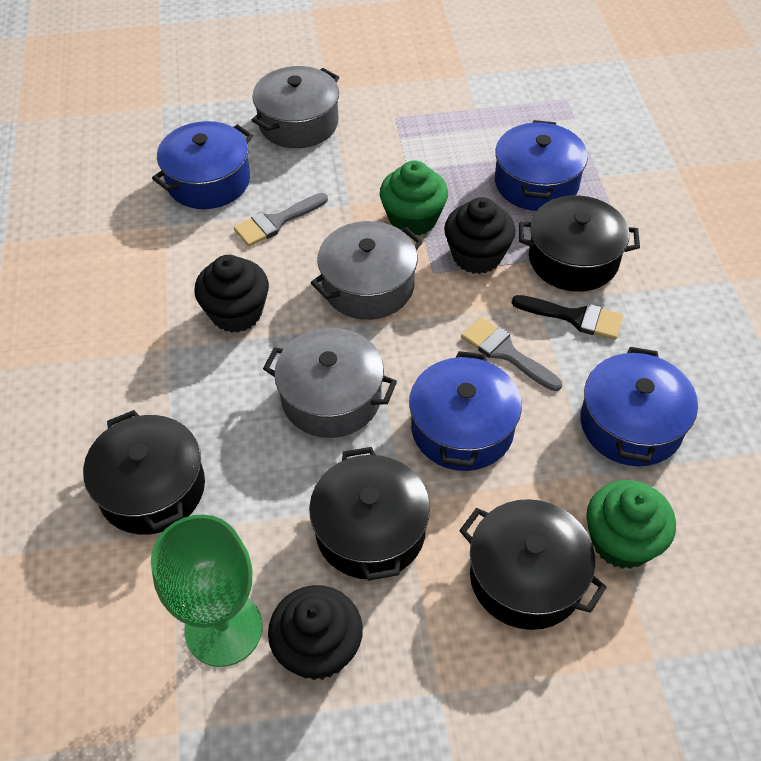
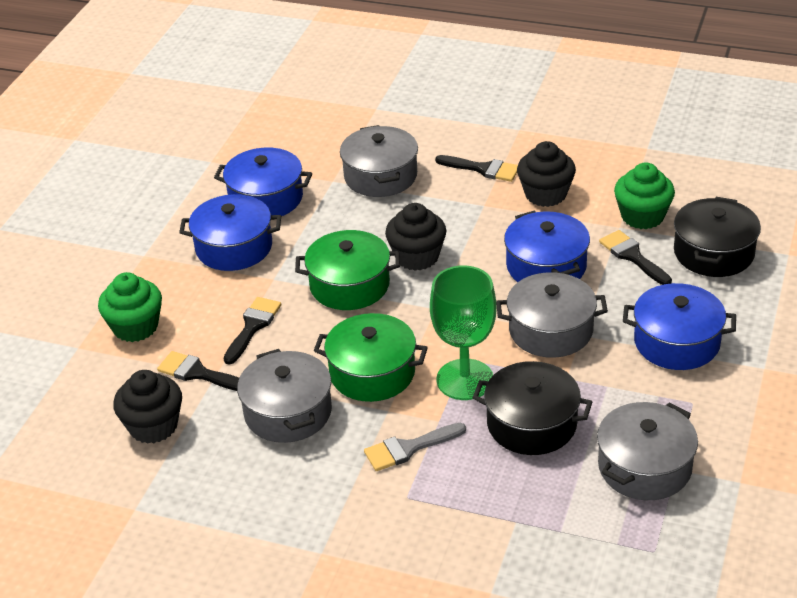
black brush: [512,295,623,340] = 1 -> [157,351,239,391] [223,297,281,365] [435,155,518,182] [599,230,672,285] = 4
black pot: [83,410,205,534] [309,447,430,581] [459,499,607,630] [519,195,640,292] = 4 -> [473,361,592,455] [674,197,761,277] = 2
green pot: none = 0 -> [295,230,400,310] [314,313,428,402] = 2
grey brush: [234,193,328,247] [461,317,562,391] = 2 -> [364,423,466,471] = 1
grey pot: [252,66,339,148] [263,328,397,438] [311,221,423,320] = 3 -> [237,349,332,443] [340,125,418,197] [496,272,608,358] [597,402,698,500] = 4

